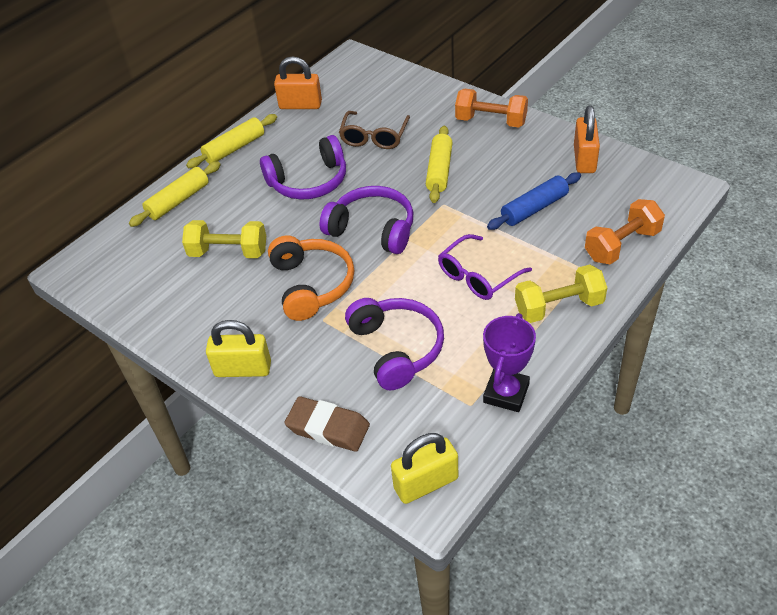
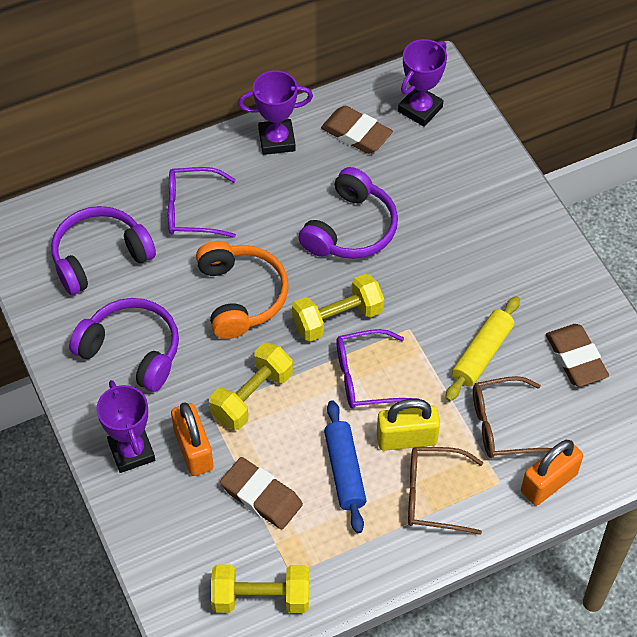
brown eraser: [284,396,370,452] = 1 -> [220,457,303,530] [321,106,393,154] [546,324,609,387] = 3
brown glasses: [339,111,410,149] = 1 -> [408,447,483,535] [473,376,552,458] = 2
orange dumbbell: [455,89,528,127] [585,199,665,264] = 2 -> none = 0
purple glasses: [438,234,532,300] = 1 -> [168,167,236,238] [336,329,419,409] = 2
purple trophy: [483,313,536,412] = 1 -> [97,380,155,473] [238,70,313,155] [398,39,447,127] = 3
yellow dumbbell: [182,220,266,258] [515,265,607,323] = 2 -> [209,342,293,430] [211,564,309,613] [292,274,384,342] = 3
yellow padlock: [206,320,271,377] [391,433,458,504] = 2 -> [377,399,440,451] = 1
yellow rolling pin: [129,161,221,227] [186,114,277,168] [426,126,453,203] = 3 -> [445,296,520,401] = 1

